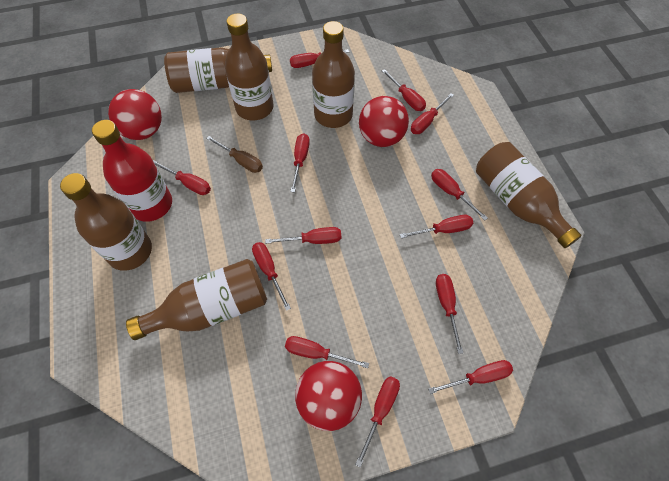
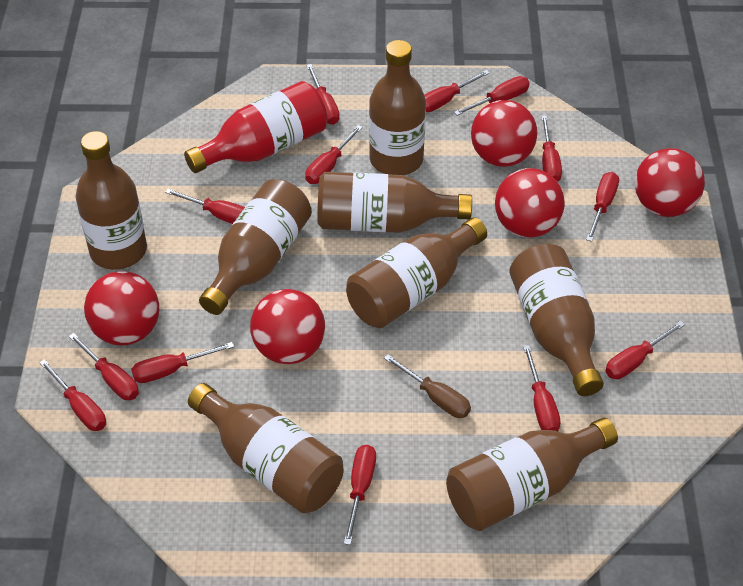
brown bottle: [60,173,152,271] [126,259,267,340] [164,47,272,93] [225,13,274,120] [312,21,355,128] [476,142,582,248] = 6 -> [76,131,147,270] [188,383,344,513] [199,179,312,315] [317,172,472,233] [346,217,487,328] [369,40,426,175] [446,418,618,531] [509,244,604,396] = 8
red ball: [108,89,162,140] [295,361,362,431] [359,96,409,147] = 3 -> [84,271,159,345] [250,289,325,364] [471,100,538,167] [495,168,565,238] [635,148,705,217] = 5

